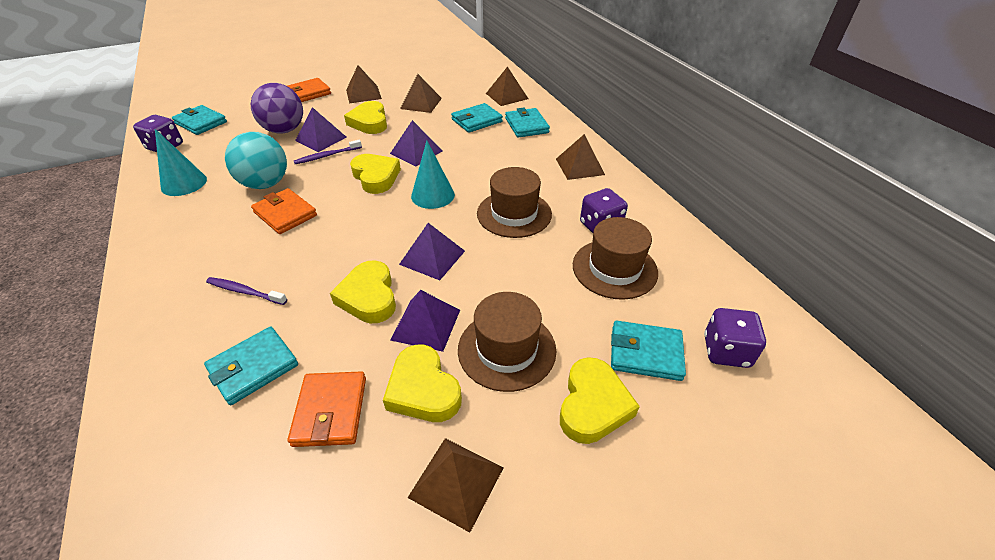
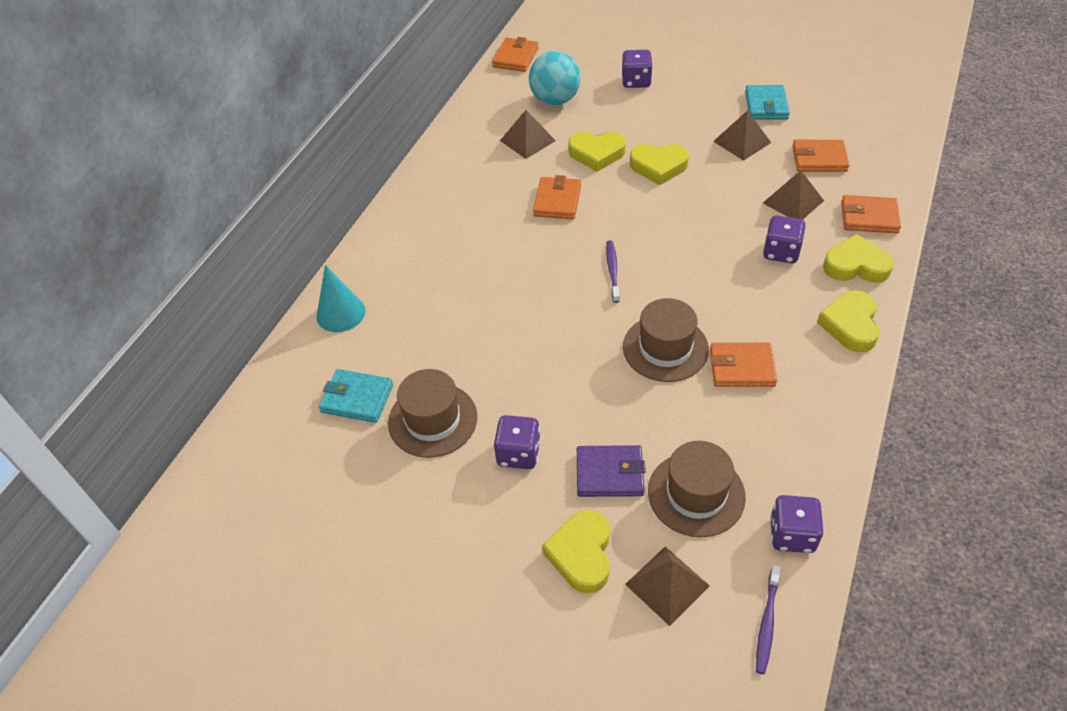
brown pyramid: [346,65,382,103] [400,74,442,113] [408,438,504,533] [486,67,528,106] [556,134,605,180] = 5 -> [500,110,556,159] [625,547,710,626] [713,110,771,161] [763,170,824,220] = 4
orange wallet: [251,188,317,234] [288,78,331,102] [288,371,366,447] = 3 -> [492,37,539,72] [533,175,581,219] [710,343,777,387] [792,140,850,172] [841,195,901,233] = 5
purple ball: [251,83,303,133] = 1 -> none = 0
purple dice: [133,115,183,152] [580,188,628,233] [704,308,766,368] = 3 -> [494,415,541,469] [622,50,653,88] [763,215,806,264] [770,495,824,553] = 4
purple pyramid: [295,107,347,152] [390,120,442,167] [390,290,460,352] [399,223,465,280] = 4 -> none = 0
purple wallet: none = 0 -> [577,445,646,497] = 1
turquoise cone: [155,129,207,196] [411,141,455,209] = 2 -> [316,265,365,332] = 1
turquoise wallet: [172,105,227,135] [204,327,298,405] [451,103,503,133] [505,107,550,138] [611,321,686,381] = 5 -> [319,369,393,423] [745,85,790,120] = 2

